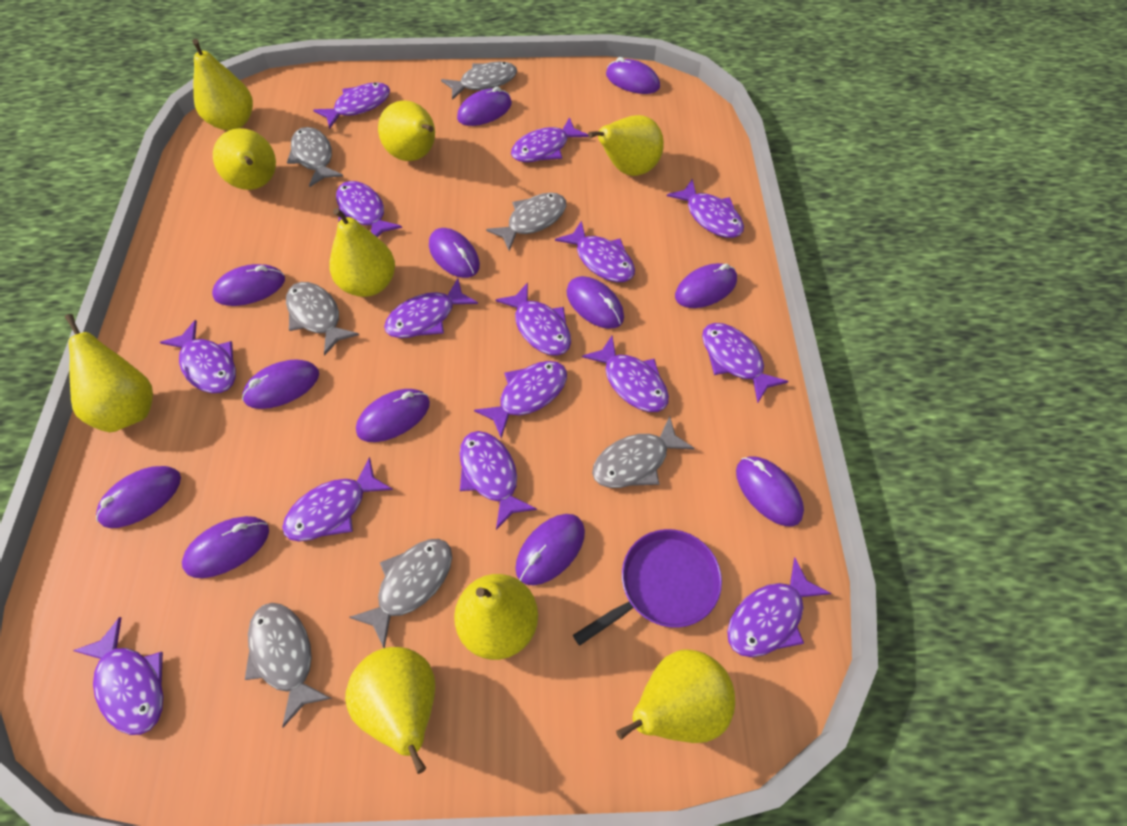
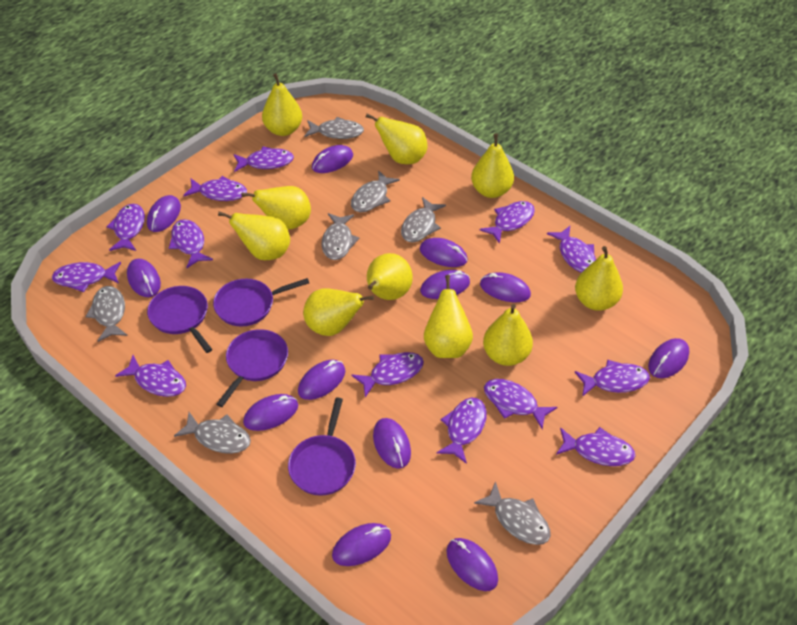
purple fish: [73,617,163,735] [160,320,236,393] [282,457,393,541] [313,82,390,129] [336,181,402,237] [384,278,478,338] [459,431,537,530] [474,361,567,438] [496,282,571,356] [511,117,589,162] [555,221,635,282] [582,336,669,412] [667,179,744,238] [702,323,789,403] [727,558,831,657] = 15 -> [52,262,121,292] [107,204,145,251] [115,355,186,397] [169,219,213,268] [183,176,247,201] [233,146,294,172] [352,352,424,397] [436,398,487,464] [479,201,535,244] [484,379,557,429] [547,226,596,273] [556,427,636,466] [575,359,650,397] = 13
purple pan: [573,529,722,646] = 1 -> [147,286,212,353] [213,278,309,327] [216,329,288,407] [288,398,356,496] = 4
yellow pear: [65,314,153,432] [192,39,253,130] [213,128,276,190] [329,208,395,297] [345,647,435,774] [378,100,435,161] [454,574,538,660] [588,115,664,176] [616,649,735,743] = 9 -> [218,211,290,260] [241,186,311,229] [262,73,302,136] [303,288,374,336] [366,114,427,164] [367,253,413,300] [424,275,473,358] [471,133,514,198] [483,304,533,366] [575,246,623,311] = 10

